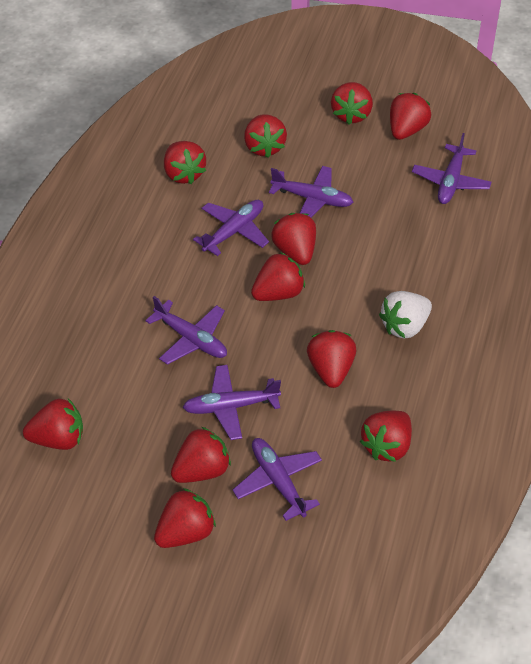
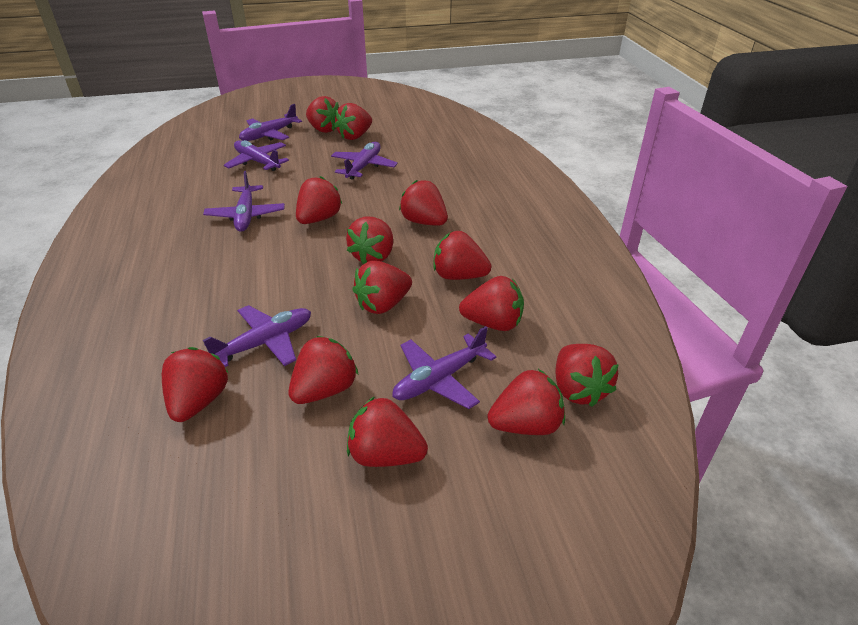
red strawberry: [23,398,83,450] [154,488,216,548] [164,141,206,184] [171,427,231,483] [244,114,287,158] [251,252,305,301] [271,213,316,265] [307,330,356,388] [331,82,373,125] [360,411,412,462] [390,93,431,140] = 11 -> [162,347,229,422] [289,336,358,404] [296,176,342,224] [306,96,339,133] [334,103,372,140] [346,217,393,264] [347,396,428,467] [353,261,412,314] [399,180,448,226] [433,231,491,280] [459,276,524,331] [488,369,565,435] [556,344,619,407] = 13
white strawberry: [379,291,432,338] = 1 -> none = 0

